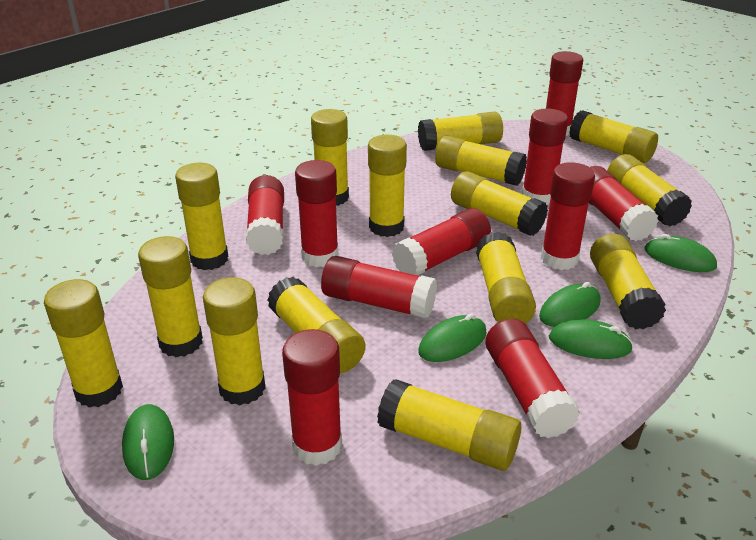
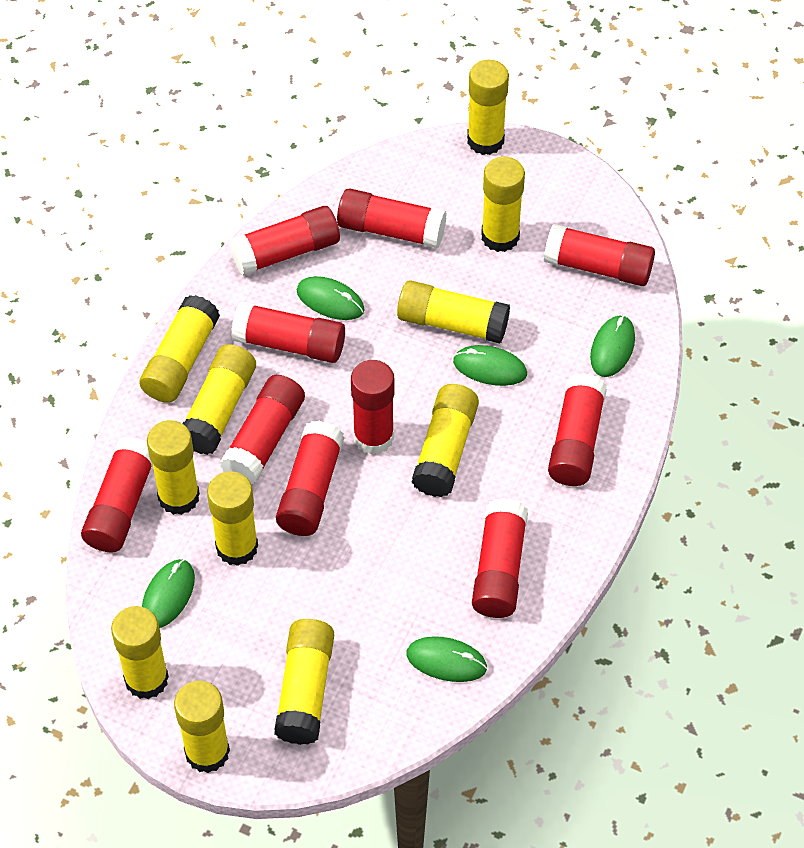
yellow glue stick: [44,279,123,408] [138,236,203,357] [175,163,228,270] [203,277,266,405] [267,277,365,373] [311,109,349,206] [368,135,407,237] [377,379,521,471] [418,112,503,151] [435,135,527,186] [451,171,548,236] [476,232,536,324] [569,110,658,163] [590,234,666,329] [607,154,692,227] = 15 -> [111,606,169,699] [139,295,220,403] [147,420,200,515] [174,680,230,773] [183,344,256,455] [207,471,258,566] [274,619,334,745] [397,280,510,343] [412,384,479,497] [467,60,509,155] [481,157,525,252] = 11

